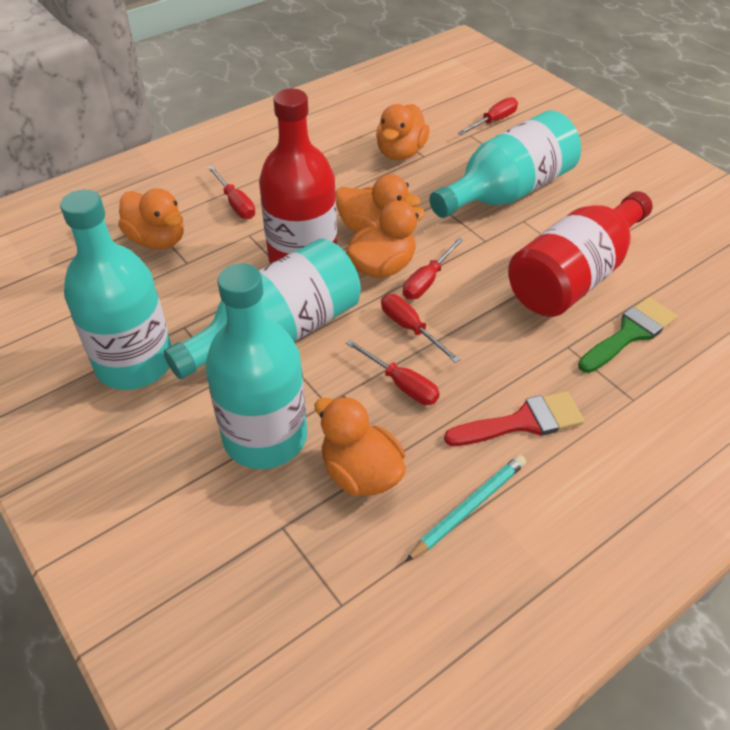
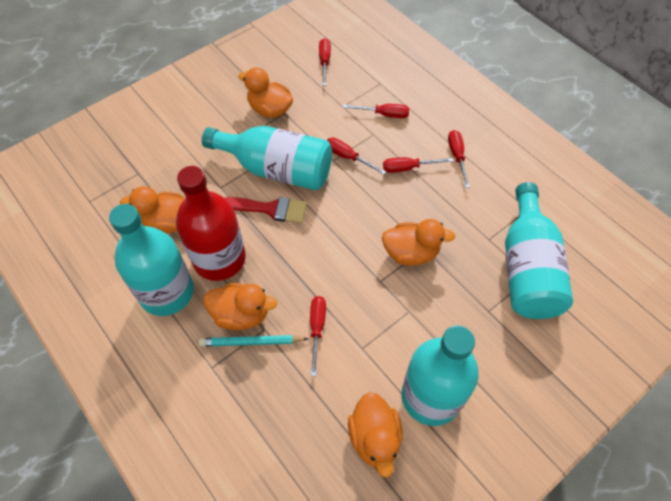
green brush: [578,297,677,373] = 1 -> none = 0
red bottle: [259,88,337,264] [508,191,653,317] = 2 -> [176,166,246,281] = 1
red screwdriver: [208,166,255,219] [346,339,440,405] [381,294,460,363] [403,238,464,299] [458,97,518,135] = 5 -> [310,296,326,376] [319,38,331,86] [327,138,386,175] [343,104,409,118] [383,157,453,173] [448,130,470,188] = 6

